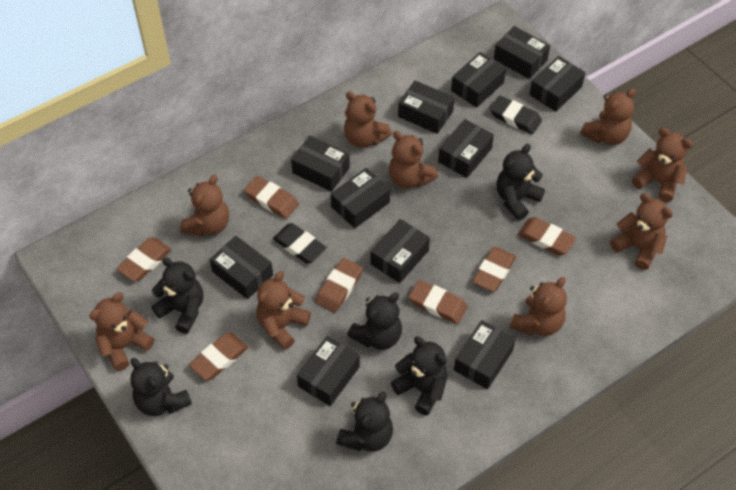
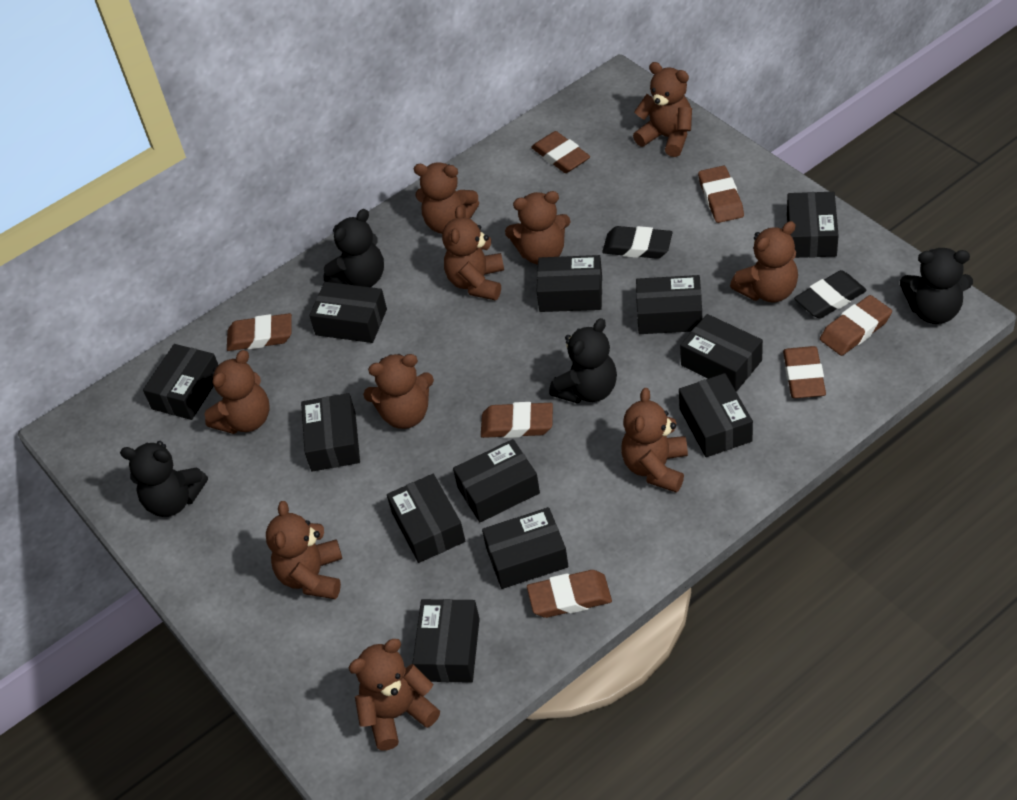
black box: [210,236,273,299] [291,136,350,192] [297,336,360,406] [331,168,390,228] [371,219,430,283] [398,80,454,134] [438,119,494,178] [451,52,506,107] [454,320,516,389] [494,26,550,79] [529,56,585,112] = 11 -> [143,344,218,420] [301,393,360,472] [309,282,387,343] [387,474,465,563] [412,599,480,683] [453,439,540,522] [482,507,569,589] [536,255,602,312] [636,275,702,334] [679,373,753,457] [680,314,763,392] [787,192,839,258] = 12
black teddy bear: [130,358,192,416] [151,257,203,334] [336,392,393,452] [347,293,402,350] [391,337,448,415] [496,144,545,220] = 6 -> [120,441,208,517] [323,209,384,287] [549,318,617,404] [900,248,973,324] = 4
brown teddy bear: [89,292,154,371] [180,175,229,237] [256,271,311,350] [344,91,392,148] [389,131,438,188] [510,277,567,336] [580,88,636,145] [610,193,673,270] [632,128,693,202] = 9 -> [204,350,269,434] [266,501,342,599] [349,639,440,751] [363,354,434,429] [414,162,479,234] [442,206,504,301] [505,191,570,265] [621,388,688,493] [633,62,692,157] [730,221,798,302] = 10

